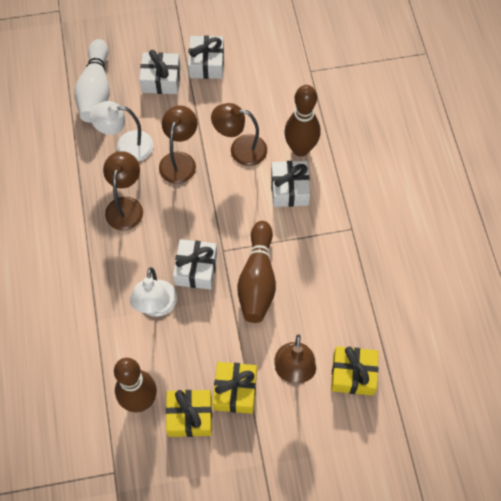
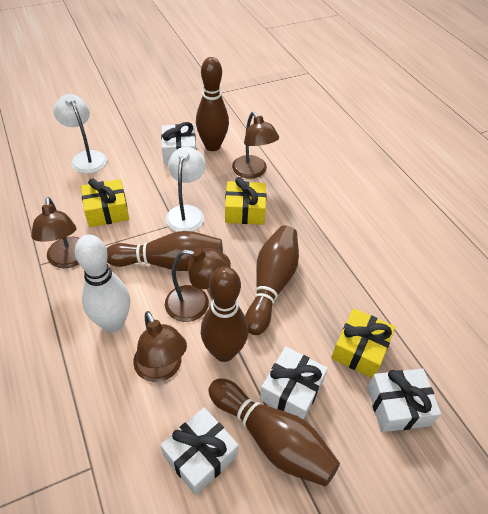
brown bowling pin: [114,358,157,412] [237,221,276,323] [284,85,321,157] = 3 -> [107,231,223,271] [196,57,229,151] [201,266,248,362] [209,379,340,486] [245,225,299,335] = 5

